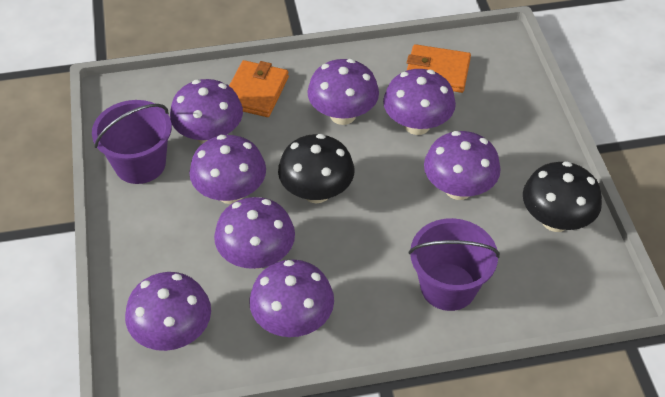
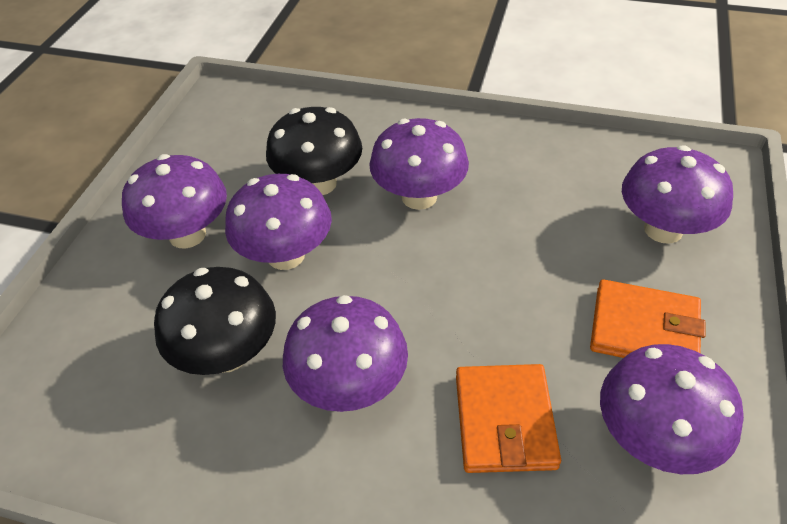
purple bucket: [92,100,172,184] [409,218,500,311] = 2 -> none = 0
purple mushroom: [125,272,211,351] [170,79,243,144] [189,135,266,204] [214,197,295,269] [249,259,334,337] [307,59,379,125] [383,69,456,135] [424,131,501,200] = 8 -> [122,154,227,249] [225,174,332,270] [283,295,408,412] [369,118,469,210] [600,344,744,474] [622,145,733,244] = 6

